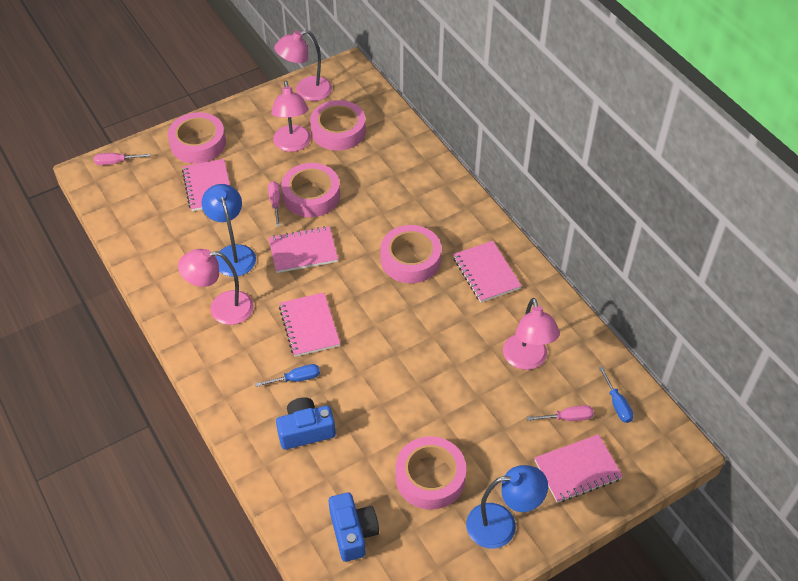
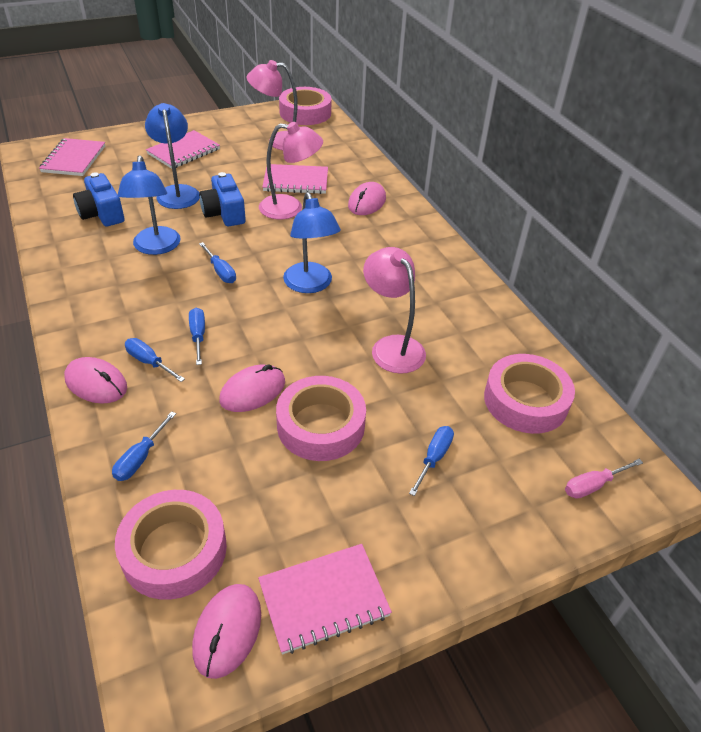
blue lamp: [201,184,256,277] [466,465,548,549] = 2 -> [117,155,181,255] [145,103,200,209] [283,192,341,293] = 3
blue screwdriver: [255,364,320,387] [599,367,633,423] = 2 -> [112,411,176,481] [125,338,185,382] [189,308,205,365] [199,242,236,283] [409,426,454,496] = 5
pink lamp: [178,249,254,325] [271,81,311,152] [274,30,332,101] [503,298,560,370] = 4 -> [247,60,298,150] [259,122,323,220] [363,247,426,374] = 3
pink mouse: none = 0 -> [64,357,127,404] [192,584,261,679] [219,364,285,412] [348,182,386,215] = 4
pink notebook: [182,159,230,211] [268,226,338,273] [279,292,340,357] [453,241,521,303] [535,434,623,503] = 5 -> [39,138,105,176] [146,130,220,169] [258,544,392,654] [262,164,328,194] = 4
pink screwdriver: [94,153,151,165] [268,181,280,226] [527,405,594,421] = 3 -> [565,459,643,499] = 1
pink tape: [168,112,226,164] [281,163,340,217] [310,100,366,151] [380,225,441,283] [395,436,466,510] = 5 -> [115,490,227,600] [276,376,366,461] [279,87,332,125] [484,354,575,434] = 4

